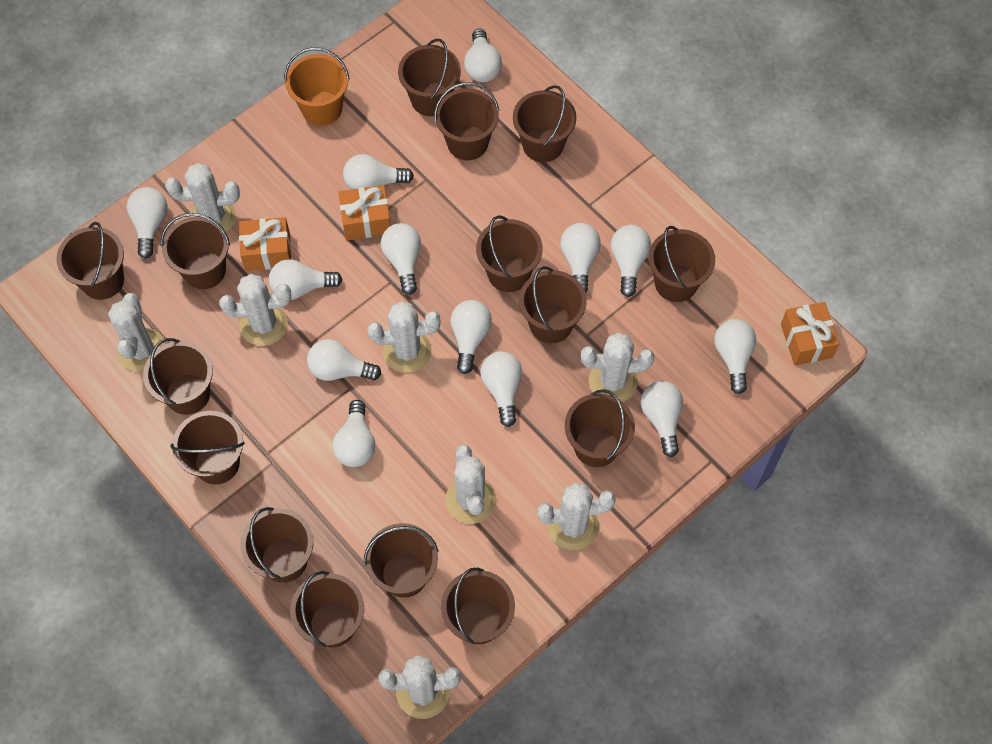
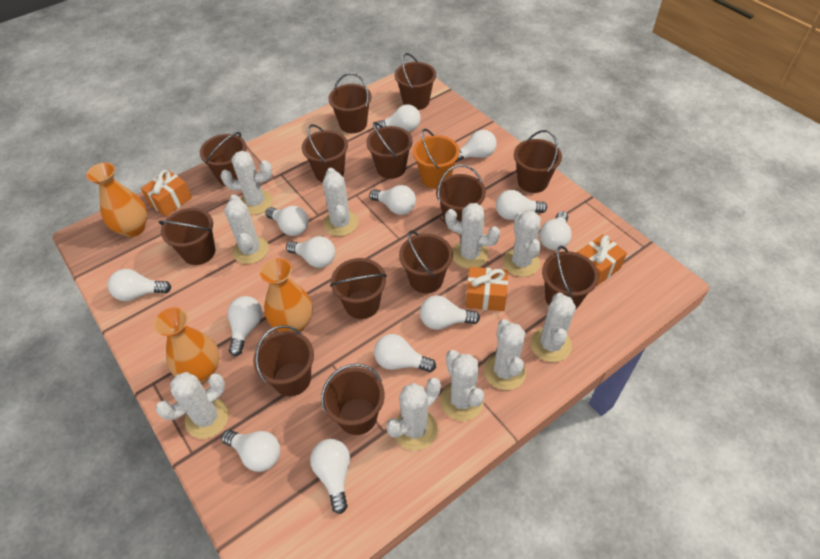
brown bucket: [56,222,124,300] [143,338,213,415] [161,213,230,289] [170,411,245,485] [241,507,313,583] [290,571,364,647] [364,523,439,598] [398,39,461,116] [434,82,499,160] [441,568,515,644] [476,215,543,292] [513,85,576,162] [519,266,587,343] [565,390,635,467] [648,226,715,302] = 15 -> [158,208,215,265] [200,132,247,186] [253,325,314,396] [302,124,348,182] [321,364,385,435] [328,73,372,133] [330,258,387,319] [366,122,413,179] [395,53,436,110] [399,231,453,293] [436,165,486,225] [514,130,562,193] [542,246,599,309] = 13
orange vase: none = 0 -> [86,163,147,237] [153,307,220,383] [260,258,313,332] = 3
white cactus: [108,293,165,372] [165,163,240,232] [219,274,291,346] [367,301,441,373] [378,655,461,719] [445,444,496,524] [537,482,616,550] [581,332,654,402] = 8 -> [156,372,229,439] [220,151,273,215] [224,195,269,264] [323,168,358,236] [386,378,441,451] [440,350,484,421] [445,203,500,269] [484,319,526,390] [503,210,541,277] [530,293,576,362] = 10

